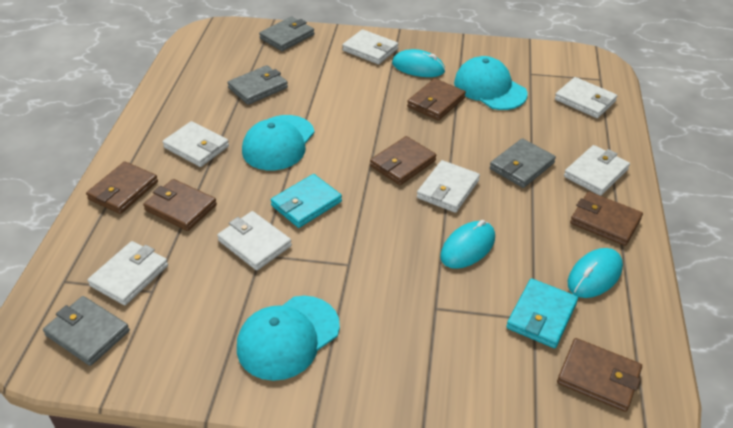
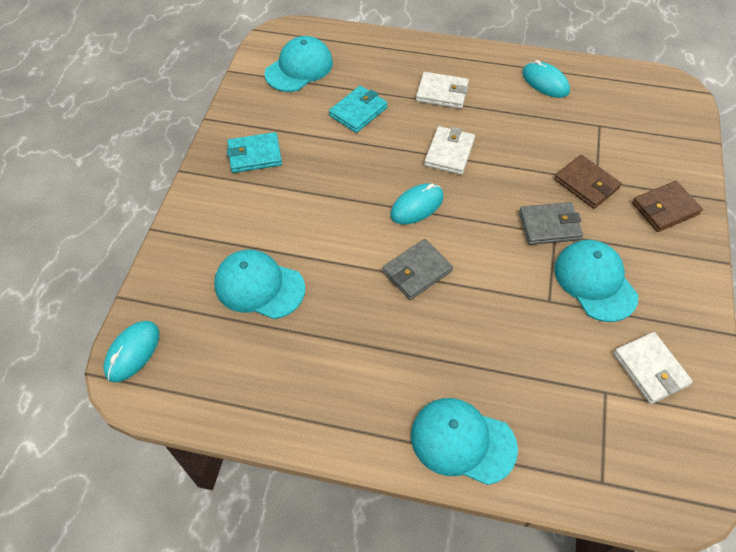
brown wallet: [86,161,158,214] [143,179,217,231] [370,136,436,185] [407,78,466,121] [557,338,642,412] [570,192,643,246] = 6 -> [554,155,622,209] [632,181,703,232] = 2
grey wallet: [43,296,130,366] [227,65,288,105] [259,17,314,51] [490,138,556,188] = 4 -> [382,239,453,300] [519,202,583,245] = 2
turquoise cap: [237,296,340,381] [242,115,315,170] [454,56,528,110] = 3 -> [214,250,305,319] [265,36,333,92] [411,398,518,485] [554,240,638,322] = 4
white wallet: [88,241,168,305] [162,121,229,167] [217,211,292,270] [342,29,398,64] [417,160,480,213] [555,77,617,118] [564,145,630,196] = 7 -> [416,72,469,109] [424,126,475,175] [613,332,693,404] = 3

